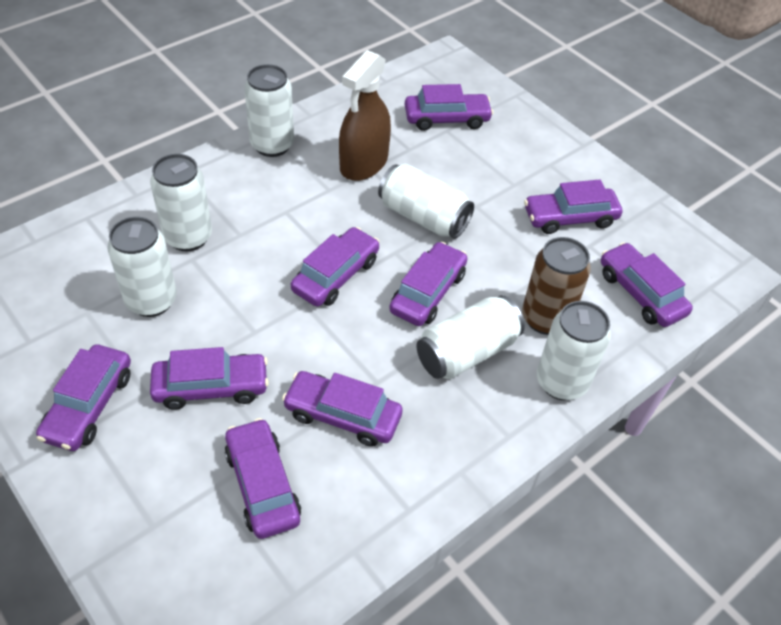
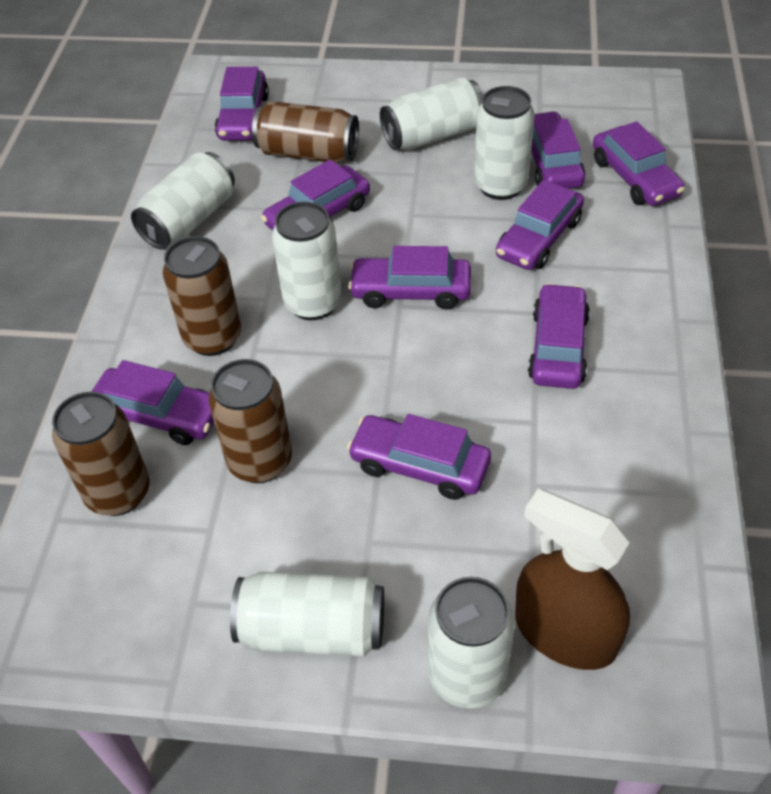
brown can: [522,237,591,335] = 1 -> [52,391,150,516] [162,236,241,356] [209,359,292,483] [252,101,359,163] = 4

